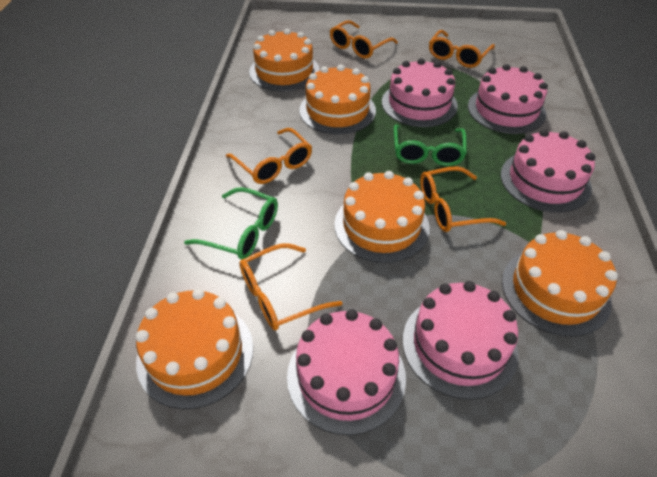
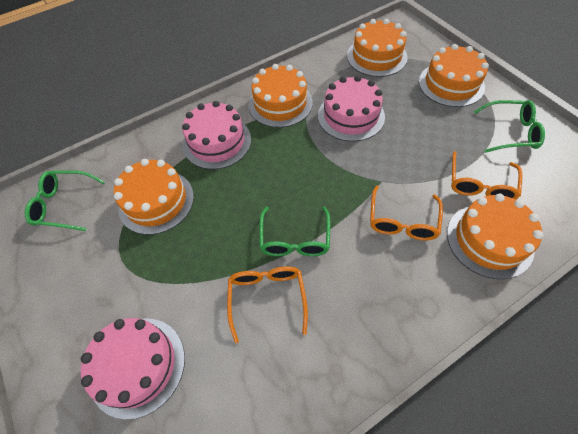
green glasses: [184,187,278,260] [394,124,467,166] = 2 -> [25,170,105,231] [259,206,330,256] [474,100,545,153] = 3
orange glasses: [226,128,312,184] [239,243,342,330] [330,20,398,59] [420,166,507,232] [429,30,495,68] = 5 -> [227,266,308,343] [370,186,443,241] [451,151,522,200] = 3
pink cake: [287,309,406,435] [382,58,458,127] [403,281,518,400] [468,64,548,134] [501,129,595,213] = 5 -> [81,318,185,420] [182,101,251,169] [318,75,385,142] = 3

